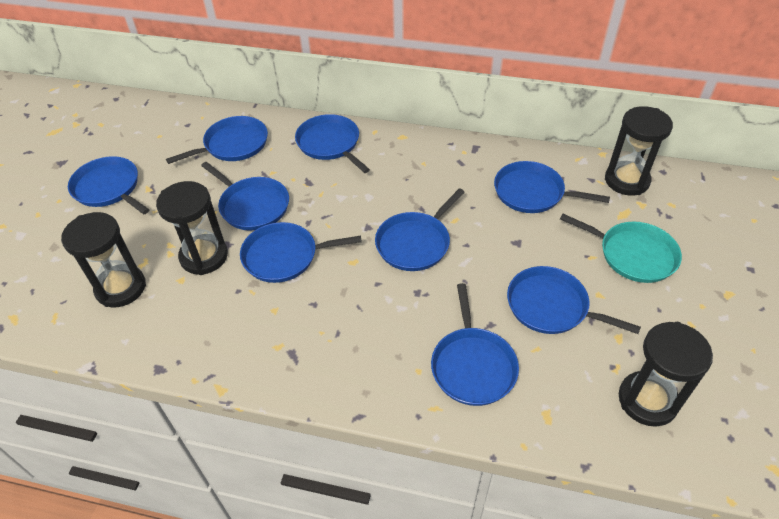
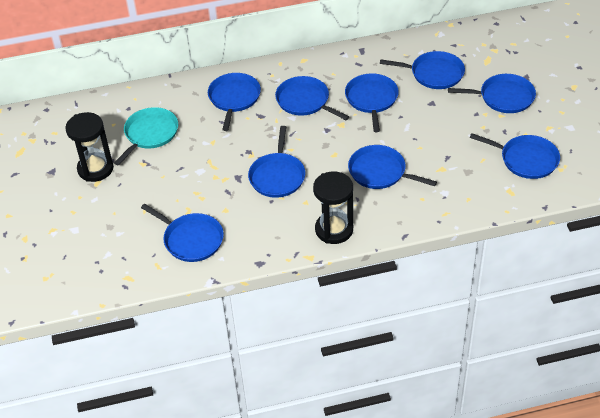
black hourglass: [61,212,146,307] [156,181,228,275] [605,106,673,196] [619,322,713,427] = 4 -> [65,112,114,182] [313,171,353,244] = 2

